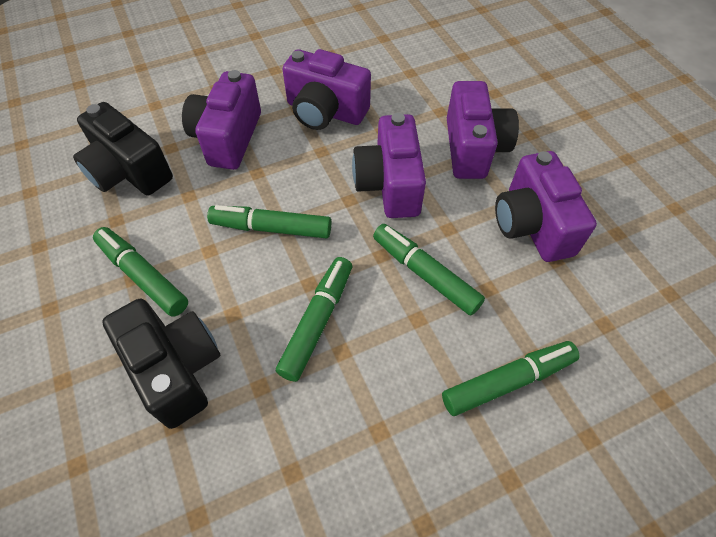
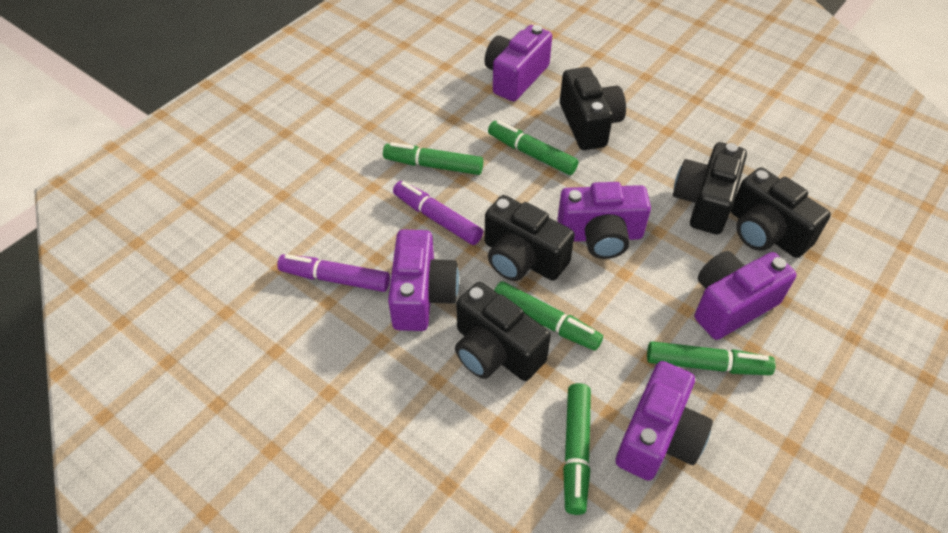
black camera: [73,102,173,195] [102,299,220,429] = 2 -> [455,282,551,381] [485,195,575,281] [560,67,626,150] [673,142,747,235] [731,167,831,258] = 5
purple marker: none = 0 -> [277,254,390,292] [393,181,483,245] = 2

